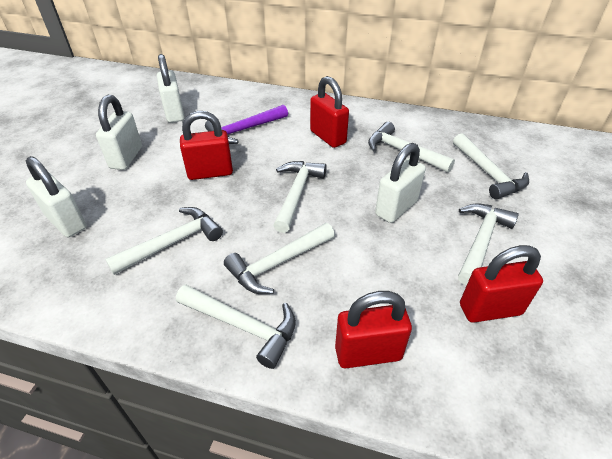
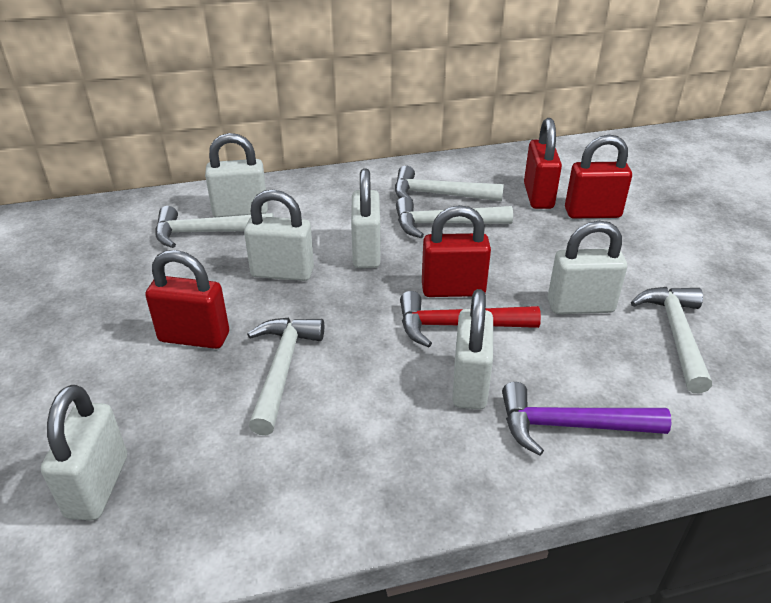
red hammer: none = 0 -> [400,291,541,347] = 1
white hammer: [105,207,223,275] [176,285,296,369] [224,223,335,294] [273,161,327,233] [368,122,455,173] [453,133,529,199] [458,204,519,286] = 7 -> [155,206,274,248] [247,317,324,435] [395,166,504,202] [396,197,513,238] [631,287,712,394] = 5
white padlock: [26,156,87,237] [96,95,142,170] [157,54,185,123] [375,143,426,223] = 4 -> [41,385,127,521] [205,133,268,217] [244,189,314,281] [351,168,381,268] [452,289,493,410] [548,221,627,314] = 6

